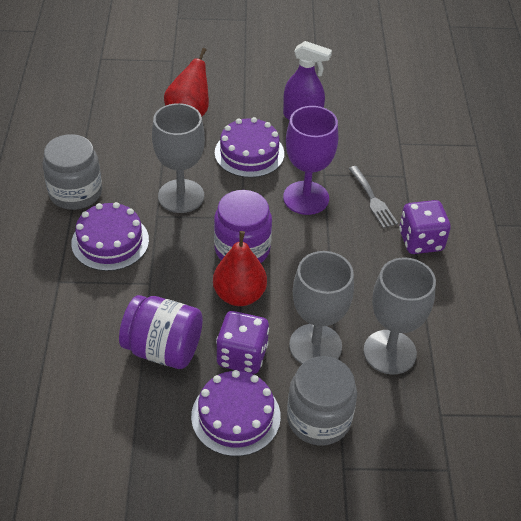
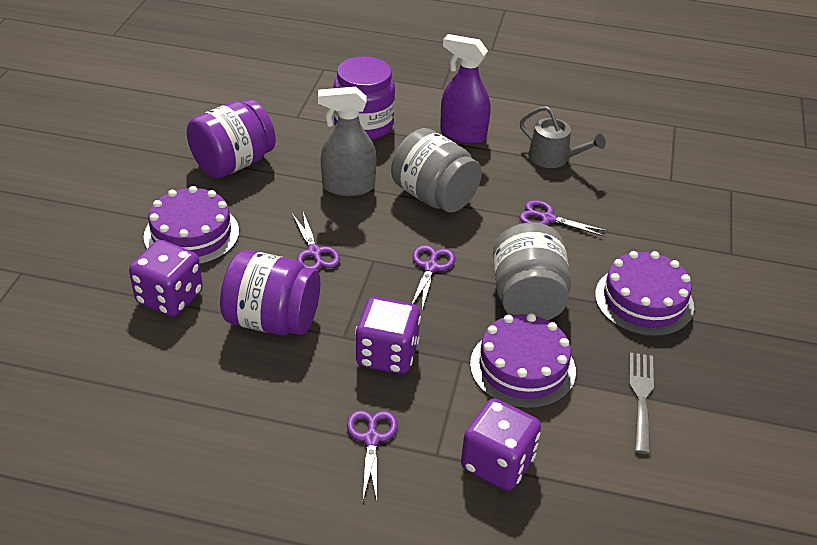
grey goblet: [152,103,205,213] [289,251,354,364] [364,257,436,375] = 3 -> none = 0
grey spray bottle: none = 0 -> [318,87,377,196] = 1
grey watering can: none = 0 -> [520,106,606,168] = 1
purple dice: [216,311,269,374] [399,200,451,254] = 2 -> [129,240,203,317] [355,297,421,374] [461,398,541,491] = 3
purple goblet: [283,106,338,215] = 1 -> none = 0
purple jar: [119,295,203,369] [214,190,272,263] = 2 -> [187,99,276,178] [220,250,320,335] [333,56,395,140] = 3
purple scissors: none = 0 -> [293,212,340,270] [347,410,398,500] [412,245,456,309] [519,200,608,237] = 4
red pear: [164,48,209,116] [213,231,267,306] = 2 -> none = 0

